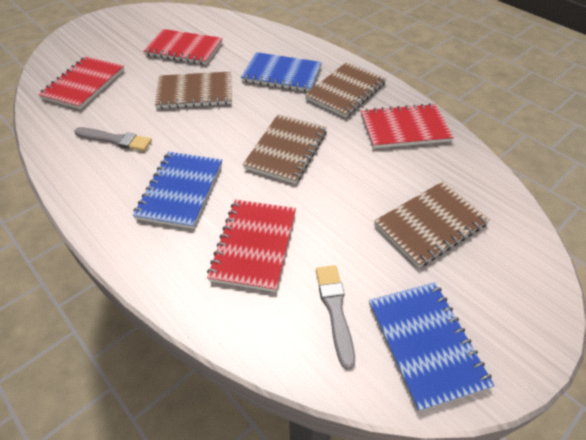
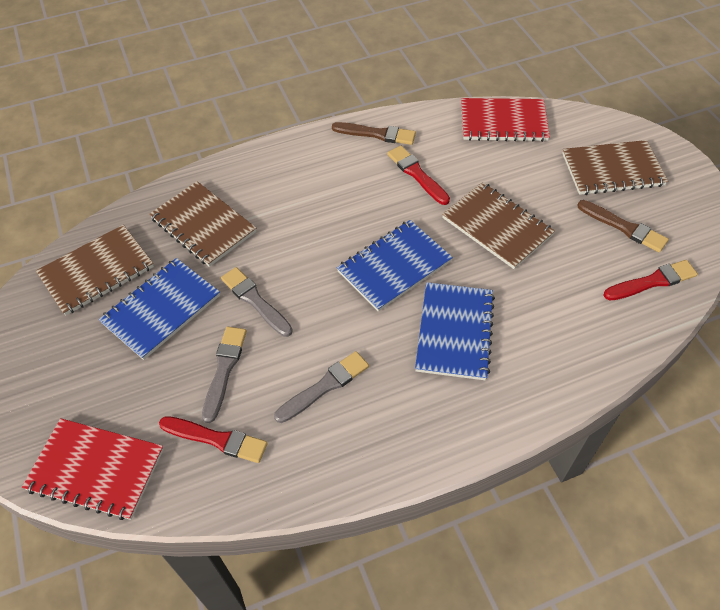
brown brush: none = 0 -> [332,122,416,145] [577,200,669,252] = 2
grey brush: [74,127,152,151] [316,265,355,369] = 2 -> [202,327,247,423] [221,267,293,337] [274,351,369,423] = 3
red brush: none = 0 -> [159,416,268,463] [387,146,450,205] [603,260,698,301] = 3
red notebook: [38,56,124,109] [143,29,223,65] [207,199,296,292] [361,103,454,149] = 4 -> [22,418,164,520] [461,98,550,142] = 2

